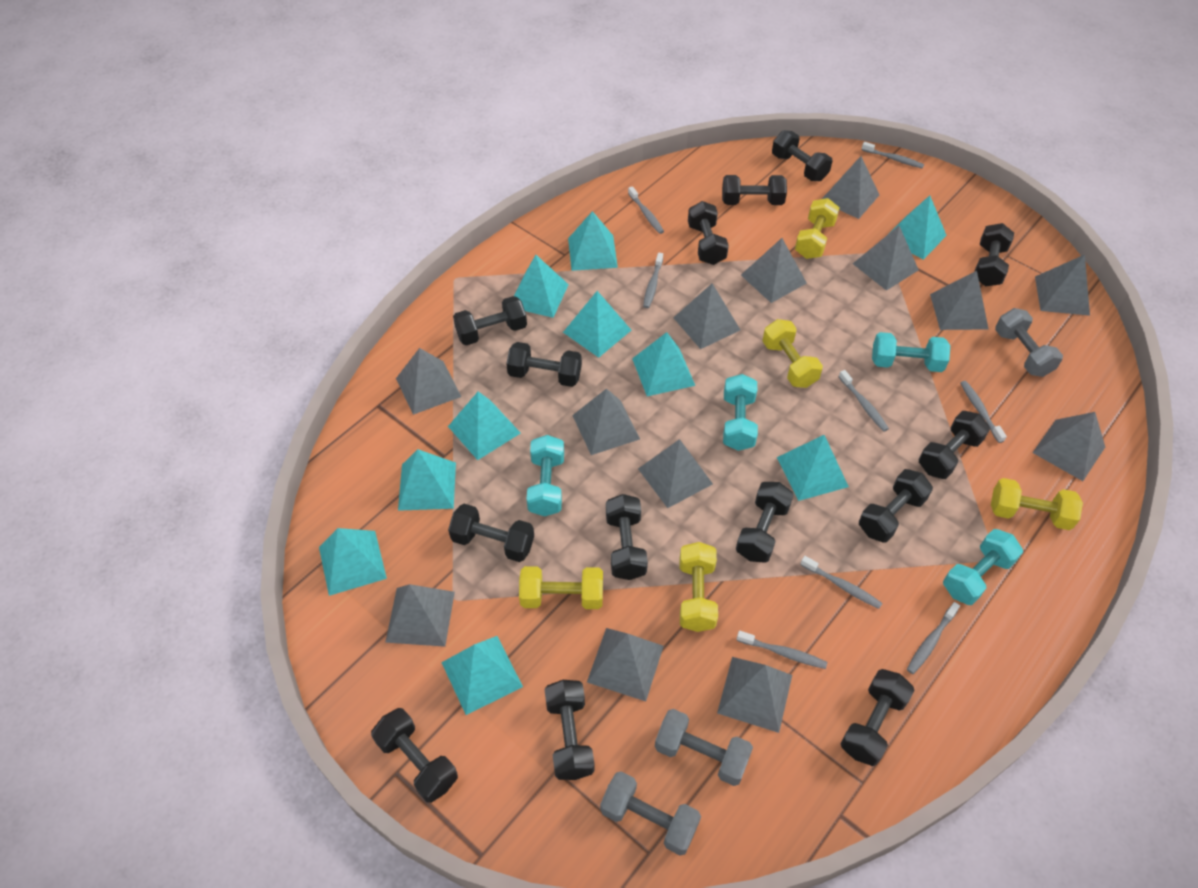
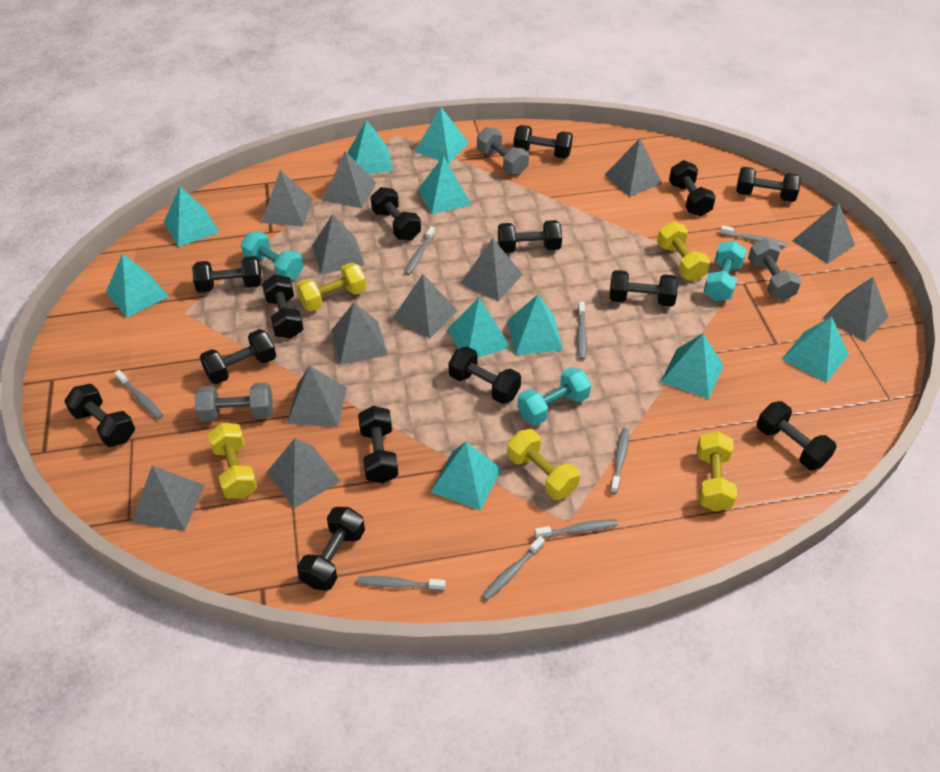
grey pyramid: [385,584,455,647] [396,348,462,415] [572,388,640,455] [587,628,664,701] [638,439,713,508] [673,283,740,349] [717,657,792,733] [741,238,807,303] [822,156,879,219] [853,226,919,291] [930,271,988,330] [1032,412,1105,481] [1035,255,1090,316] = 13 -> [132,465,205,531] [261,170,313,227] [267,438,341,509] [287,365,347,427] [312,214,365,274] [323,151,376,208] [331,302,388,365] [392,274,458,339] [460,238,523,301] [605,138,662,197] [792,202,855,264] [823,277,888,342] = 12
turquoise dumbbell: [527,435,564,516] [723,374,758,451] [872,332,950,372] [943,529,1023,605] = 4 -> [241,231,304,280] [517,367,591,426] [703,241,747,301] = 3

